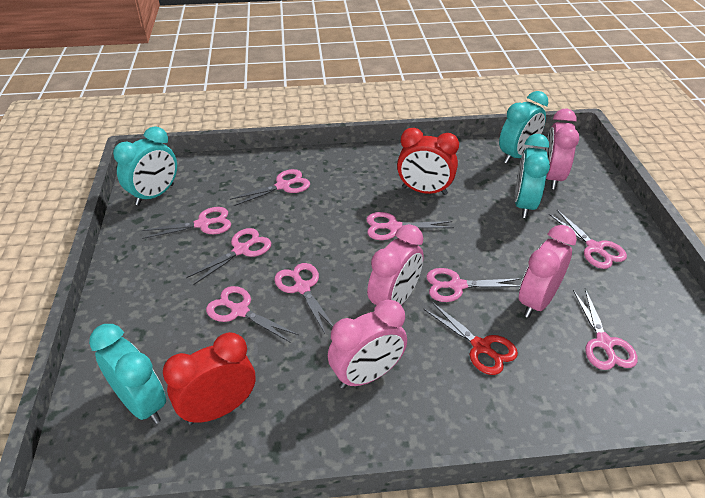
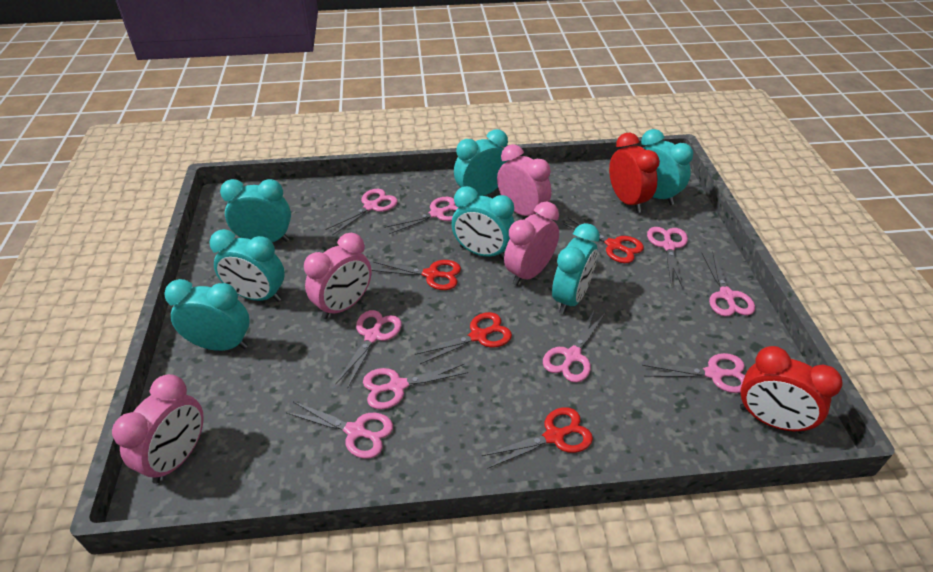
red scissors: [423,302,518,375] = 1 -> [372,260,461,290] [415,312,512,364] [482,407,593,469] [562,217,644,263] = 4
turquoise clock: [89,324,166,424] [113,126,177,206] [499,91,549,164] [515,134,550,218] = 4 -> [164,279,250,351] [209,229,285,302] [220,179,291,242] [452,186,514,259] [454,129,509,196] [552,223,600,314] [641,129,693,205] = 7

